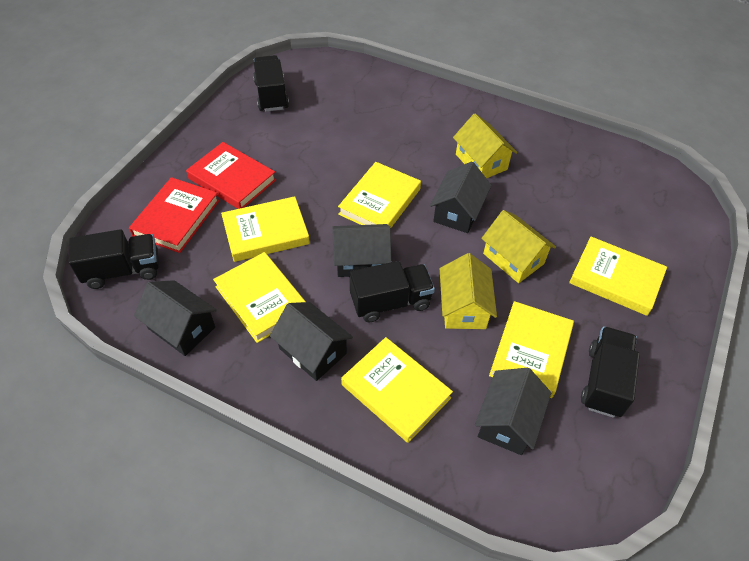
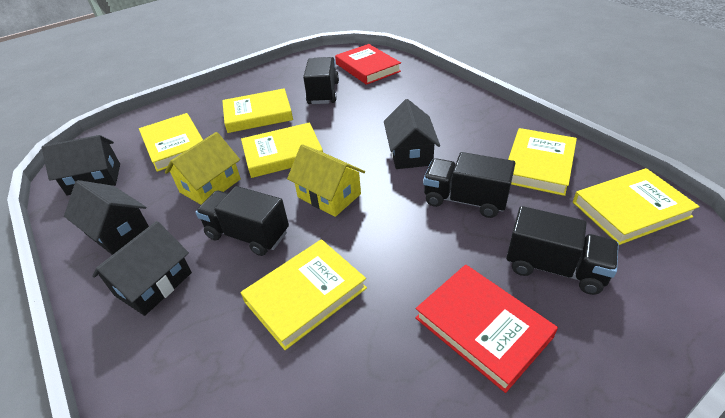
black house: [134,280,217,356] [270,302,353,381] [332,224,392,277] [430,161,492,233] [475,368,551,455] = 5 -> [41,135,120,195] [64,180,149,255] [92,221,192,316] [384,99,440,169] = 4
yellow house: [440,253,497,329] [453,114,517,178] [481,210,556,283] = 3 -> [165,132,241,205] [287,144,365,217] = 2

